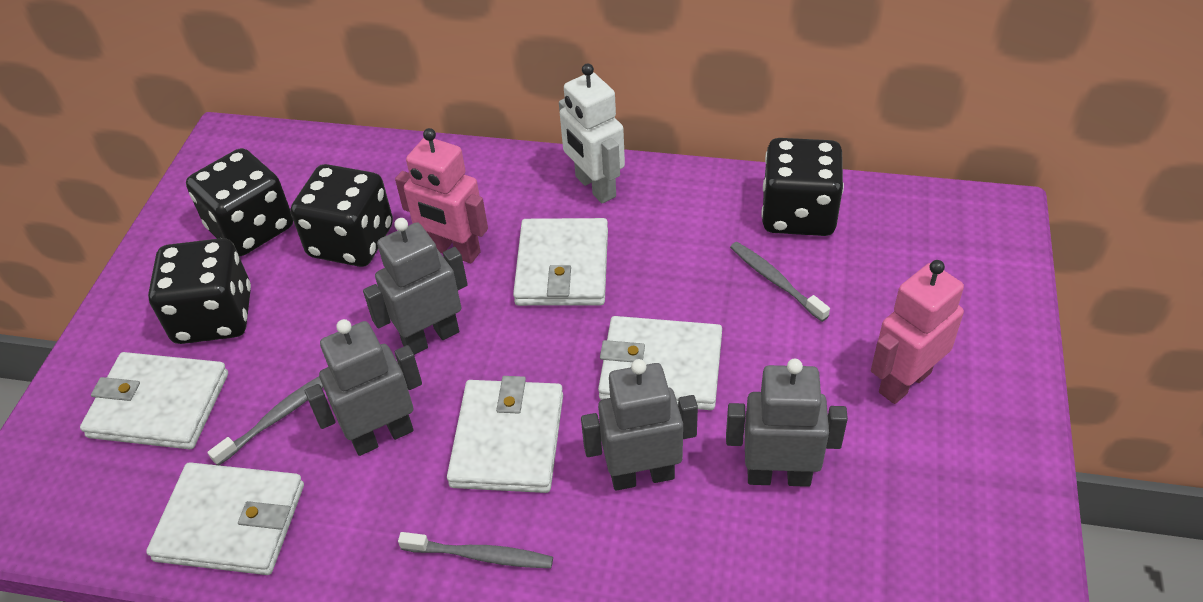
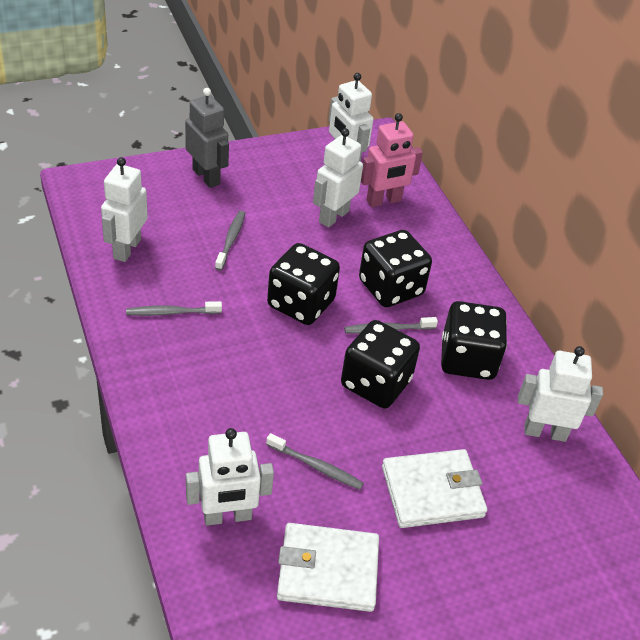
grey robot: [305,319,422,456] [363,218,468,355] [581,359,698,491] [726,359,848,487] = 4 -> [185,88,229,188] = 1
grey toothbrush: [207,376,323,465] [398,532,553,568] [730,242,830,322] = 3 -> [126,301,222,316] [215,211,245,271] [266,433,364,490] [344,317,438,334] = 4
pink robot: [395,128,488,264] [871,260,964,404] = 2 -> [361,113,423,207] = 1
white robot: [559,63,625,203] = 1 -> [101,157,148,262] [186,428,274,526] [313,128,363,228] [329,73,373,162] [518,346,603,442] = 5
white wallet: [80,352,228,449] [146,462,304,575] [447,376,563,493] [513,218,608,306] [598,316,722,410] = 5 -> [277,523,379,612] [382,449,487,528] = 2

